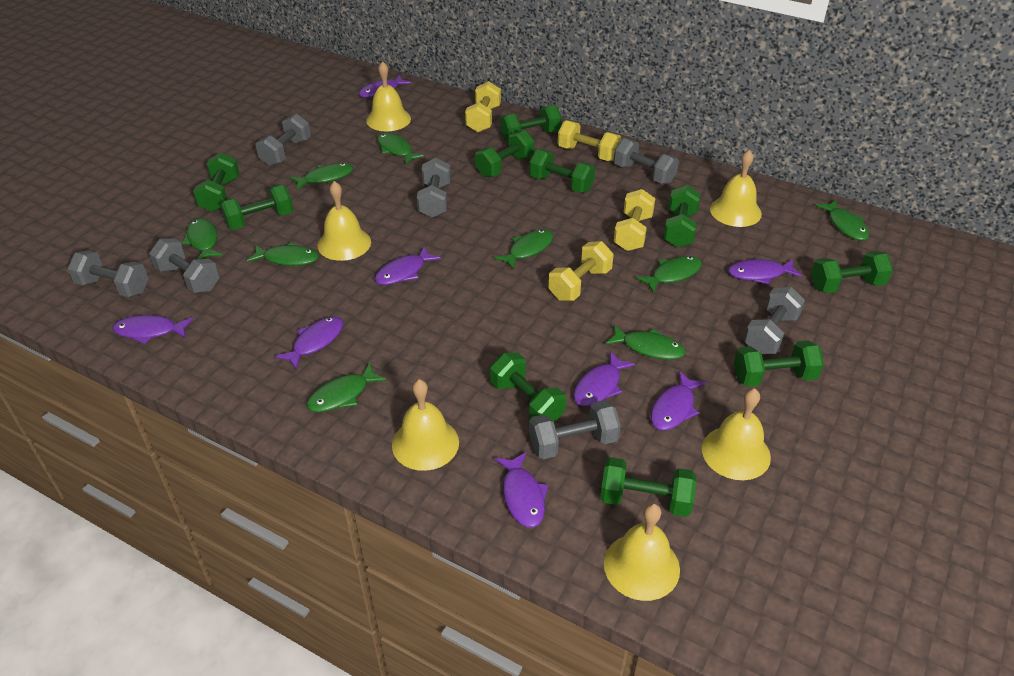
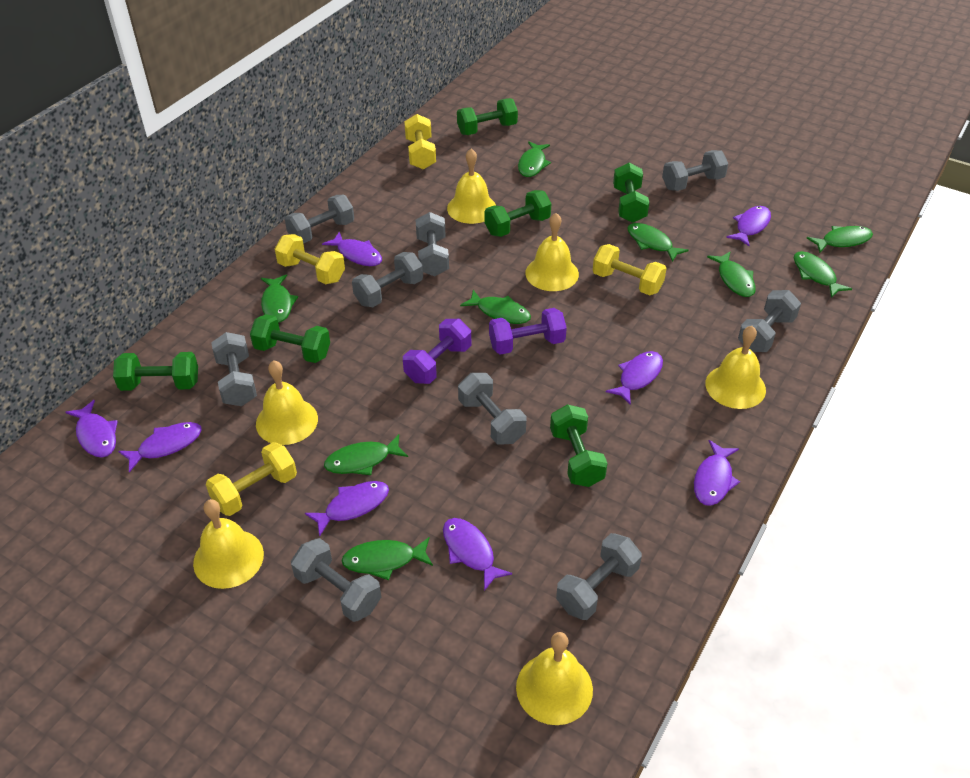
green dumbbell: [193,153,239,212] [220,185,293,230] [475,130,535,177] [490,353,566,423] [500,105,562,142] [529,149,595,193] [600,457,696,517] [664,185,701,247] [734,341,824,387] [811,251,893,293] = 10 -> [113,352,198,391] [250,314,330,363] [457,98,518,135] [485,190,551,237] [550,404,608,487] [613,163,649,223] = 6
grey dumbbell: [67,250,149,297] [149,238,220,293] [255,113,311,166] [417,158,451,218] [529,400,621,459] [613,138,679,184] [744,287,805,354] = 7 -> [211,332,257,406] [285,195,354,244] [291,538,381,622] [352,252,423,307] [416,212,449,276] [458,373,527,445] [556,533,642,620] [662,150,728,191] [738,290,801,352] = 9
purple dumbbell: none = 0 -> [403,319,471,384] [489,308,567,355] = 2

